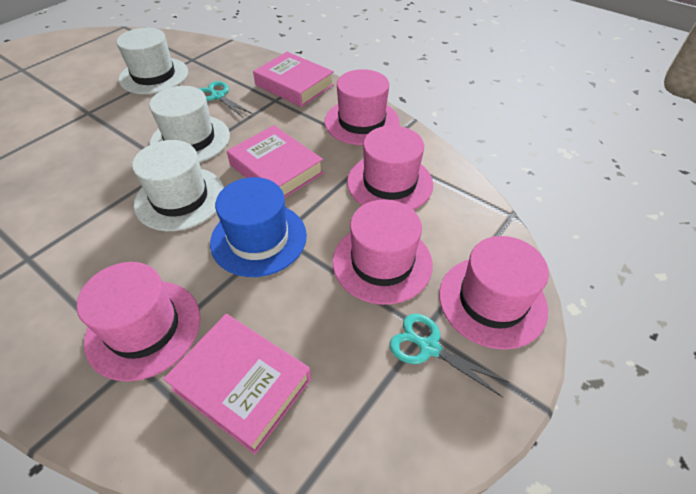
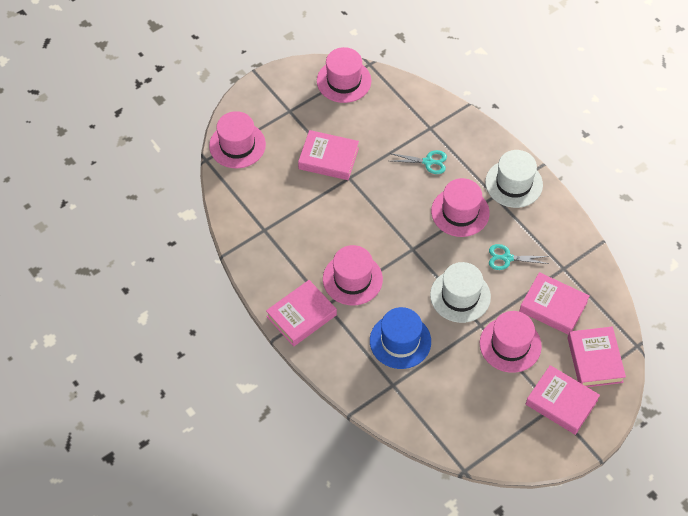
pink book: [163,314,311,454] [227,125,324,198] [253,52,334,107] = 3 -> [266,280,337,347] [298,130,359,180] [520,272,589,335] [526,365,600,435] [567,327,626,387] = 5
white hat: [116,27,188,94] [132,140,224,231] [149,86,230,163] = 3 -> [430,262,491,323] [485,150,543,208] = 2

